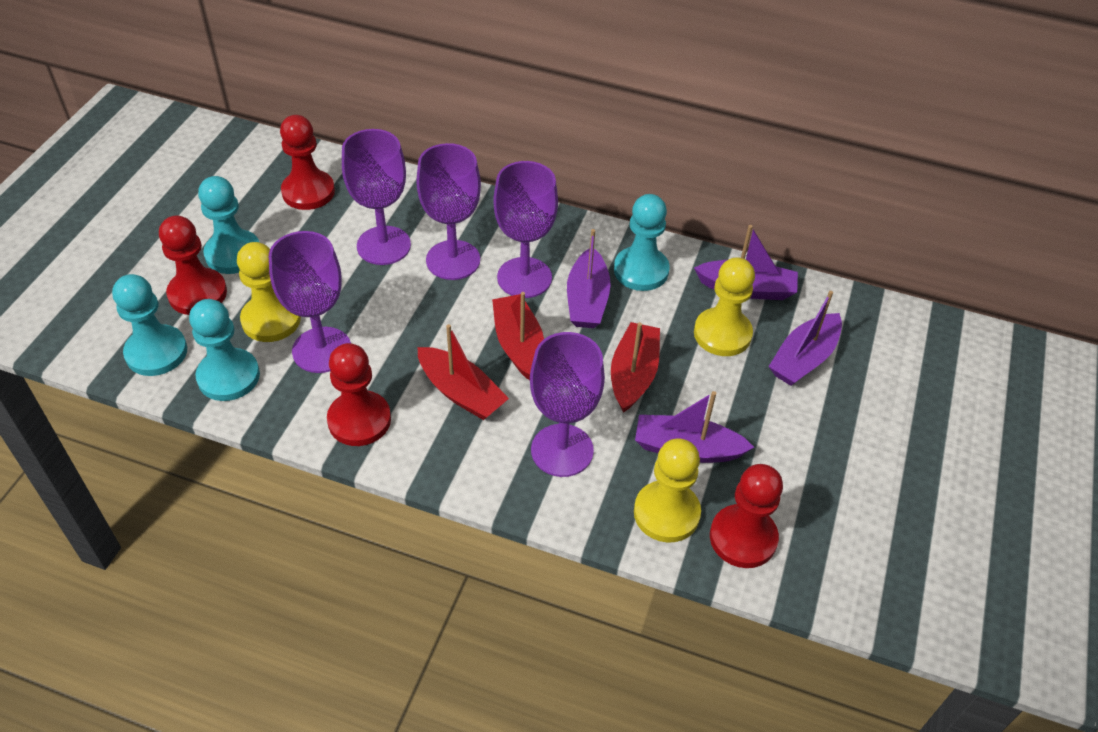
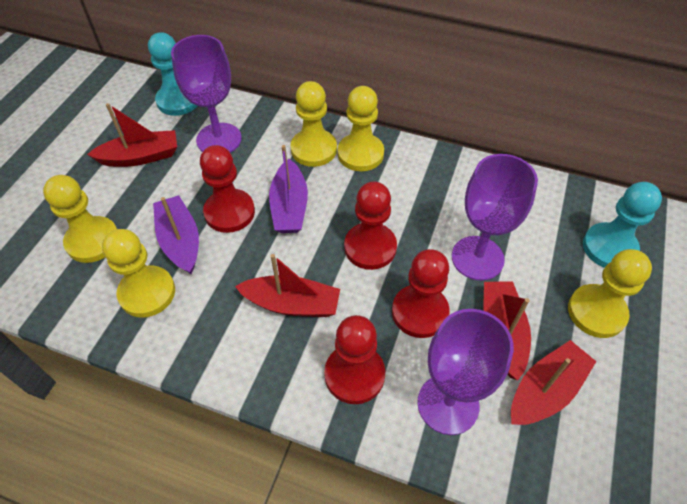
purple boat: [567,229,611,328] [635,391,754,463] [694,225,798,300] [768,291,842,386] = 4 -> [153,195,199,274] [269,145,308,233] = 2
purple goblet: [269,231,351,373] [342,129,411,265] [416,143,481,280] [494,161,558,298] [530,332,605,477] = 5 -> [171,35,242,152] [417,309,514,435] [452,154,538,280] = 3
red boat: [418,324,509,420] [492,292,544,380] [611,322,660,413] = 3 -> [87,103,177,167] [235,254,340,317] [483,281,531,380] [511,340,597,425] = 4
turquoise pawn: [112,274,187,376] [189,299,260,401] [198,176,259,274] [614,194,670,291] = 4 -> [148,32,197,116] [583,182,662,268] = 2
yellow pawn: [237,242,301,342] [634,439,701,542] [694,257,755,356] = 3 -> [43,175,117,263] [102,229,175,318] [290,81,337,167] [338,86,384,171] [568,249,652,338] = 5

